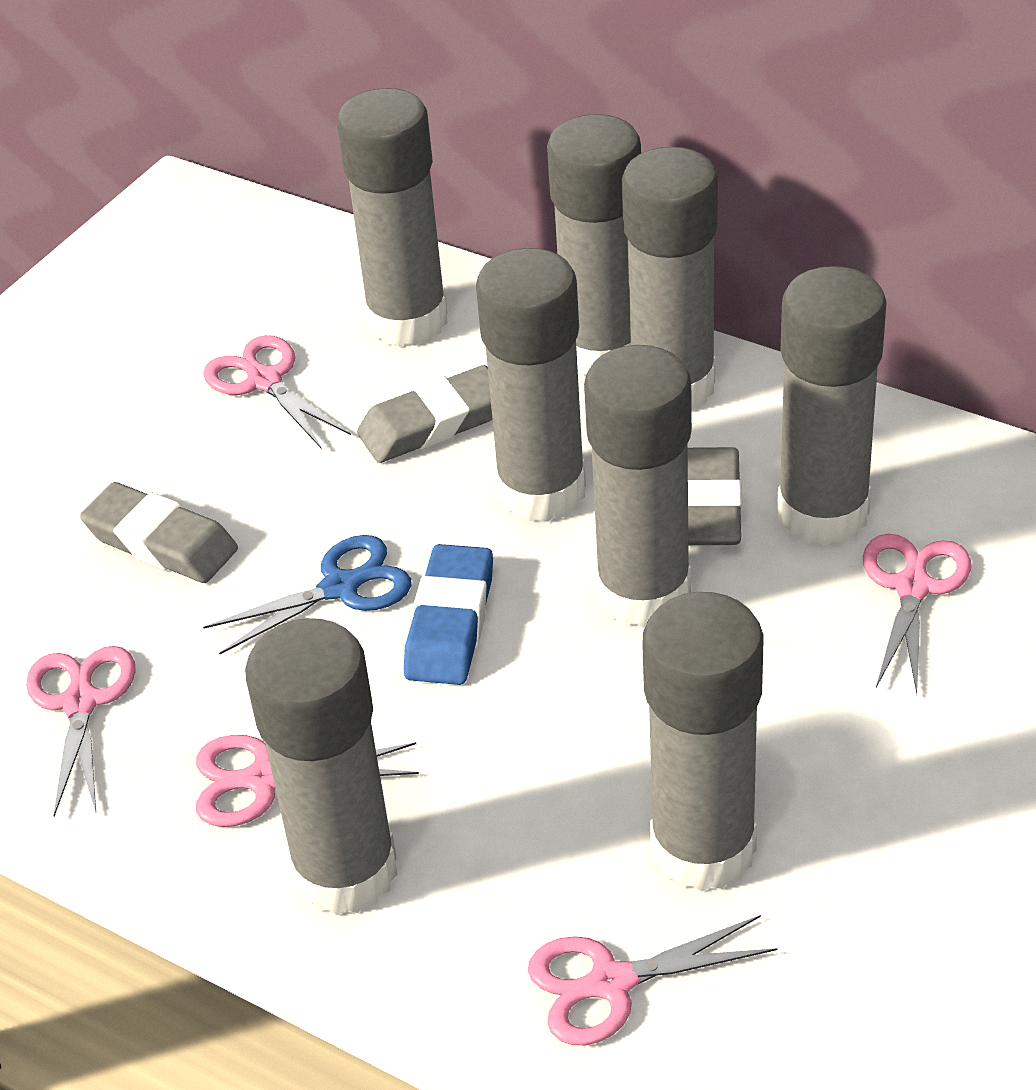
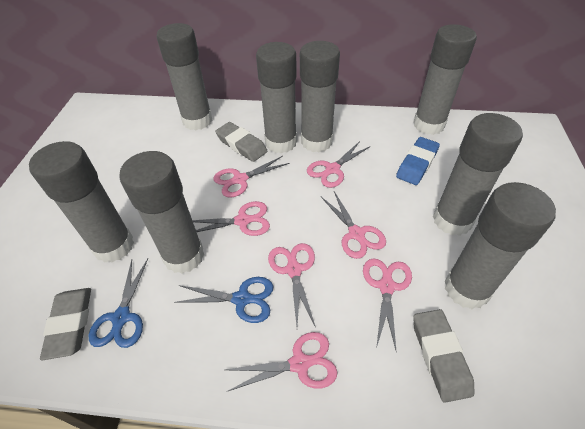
blue scissors: [203,535,412,654] = 1 -> [89,259,148,348] [174,277,274,323] = 2
pink scissors: [26,646,136,817] [196,735,419,827] [203,335,351,449] [528,915,778,1045] [863,534,971,694] = 5 -> [192,201,270,236] [214,156,290,198] [226,332,337,392] [268,243,316,328] [307,141,371,188] [321,191,386,259] [363,258,412,350] = 7

